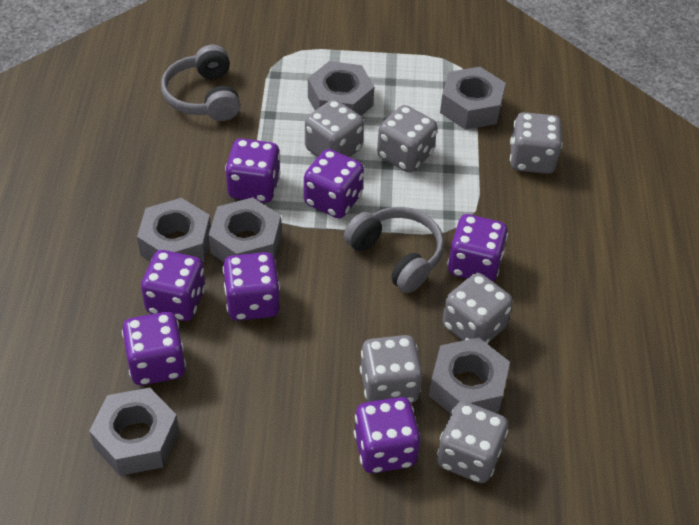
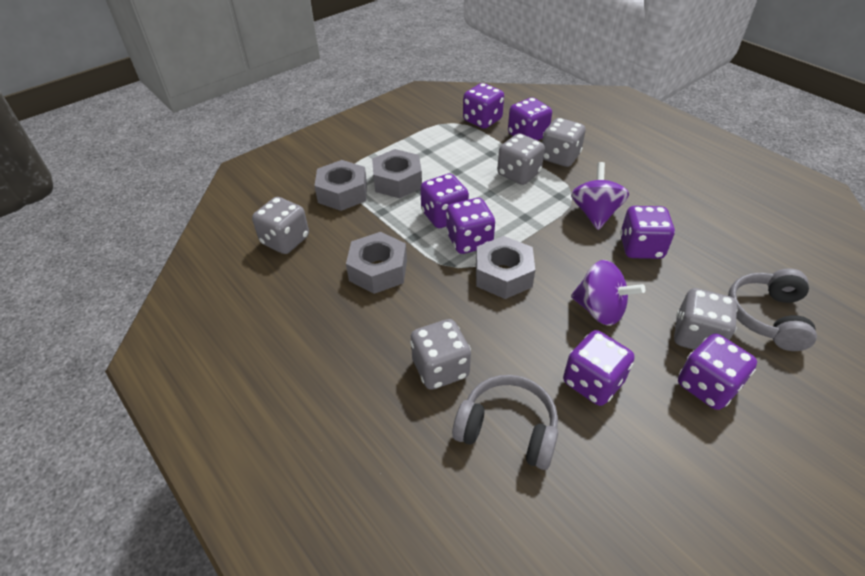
grey dice: [305,99,364,157] [360,335,423,403] [377,105,437,173] [437,401,508,483] [443,273,513,344] [510,112,563,174] = 6 -> [252,197,309,254] [410,319,471,390] [497,133,545,185] [542,118,586,167] [674,288,738,350] = 5
grey nut: [89,388,179,476] [137,198,211,263] [209,197,281,262] [308,61,374,116] [429,337,510,414] [440,67,506,130] = 6 -> [314,160,367,211] [346,232,407,294] [372,149,422,198] [476,236,535,299] = 4
purple spinning top: none = 0 -> [571,162,629,230] [571,260,645,326] = 2

